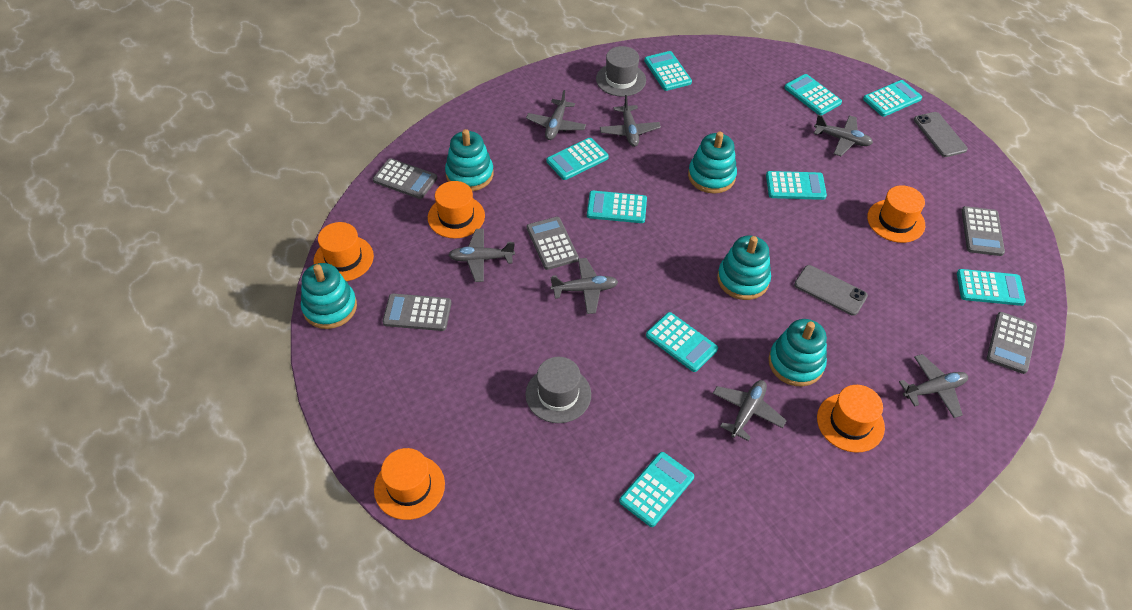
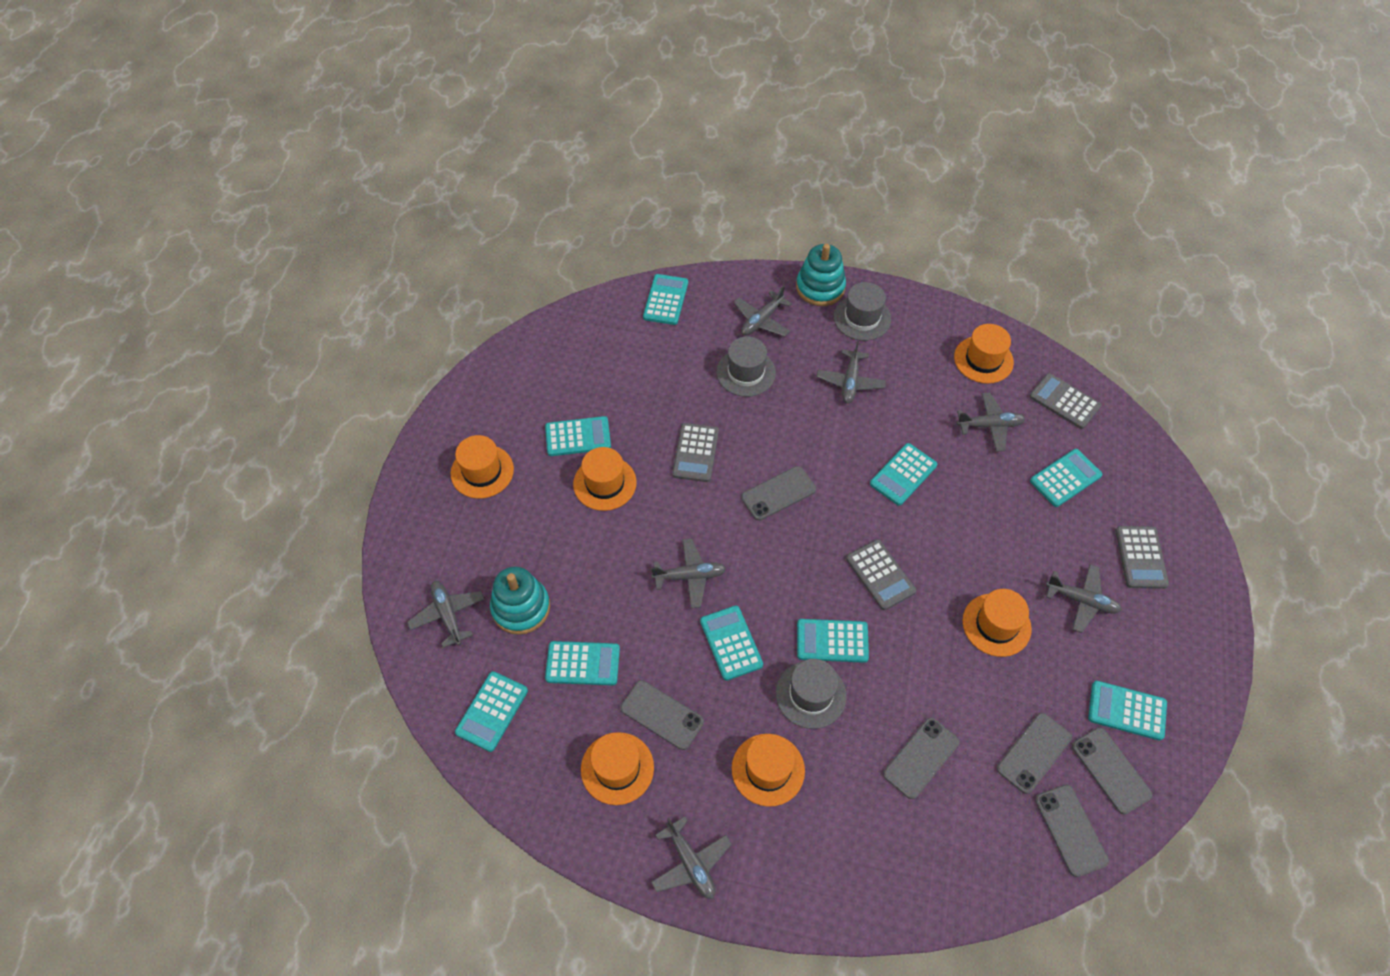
grey calculator: [373,158,437,199] [383,293,452,331] [527,217,579,270] [961,206,1005,256] [987,312,1037,374] = 5 -> [672,423,719,482] [846,539,916,610] [1029,373,1101,429] [1115,526,1169,589] = 4
grey hat: [526,357,591,423] [596,46,646,97] = 2 -> [716,336,776,397] [776,659,847,729] [834,282,891,341] = 3
grey phone: [794,265,868,316] [914,112,968,157] = 2 -> [620,680,704,750] [741,466,816,521] [883,717,960,799] [997,713,1072,794] [1035,785,1109,877] [1072,727,1152,814] = 6
orange hat: [314,222,374,281] [374,448,445,520] [428,181,485,238] [817,385,885,453] [867,185,925,243] = 5 -> [451,435,514,499] [573,447,637,511] [581,732,654,805] [732,734,805,807] [954,324,1014,384] [963,589,1032,657] = 6
turquoise stacking toy: [301,263,357,329] [445,129,494,191] [688,131,737,194] [717,235,771,300] [768,319,827,387] = 5 -> [490,567,550,635] [796,244,846,306] = 2

